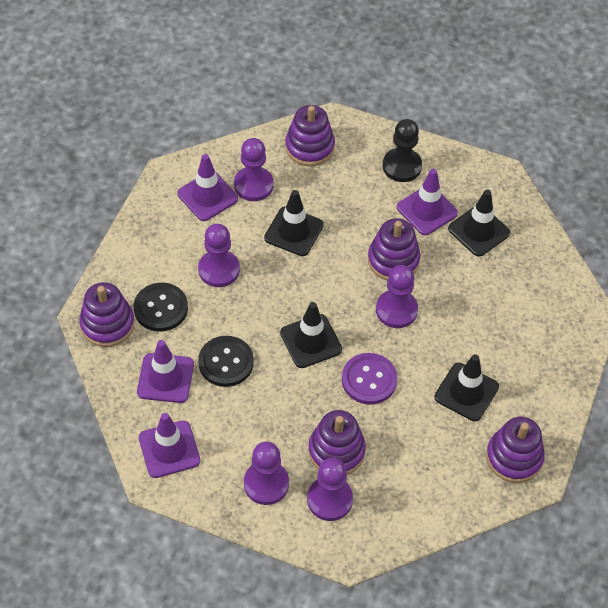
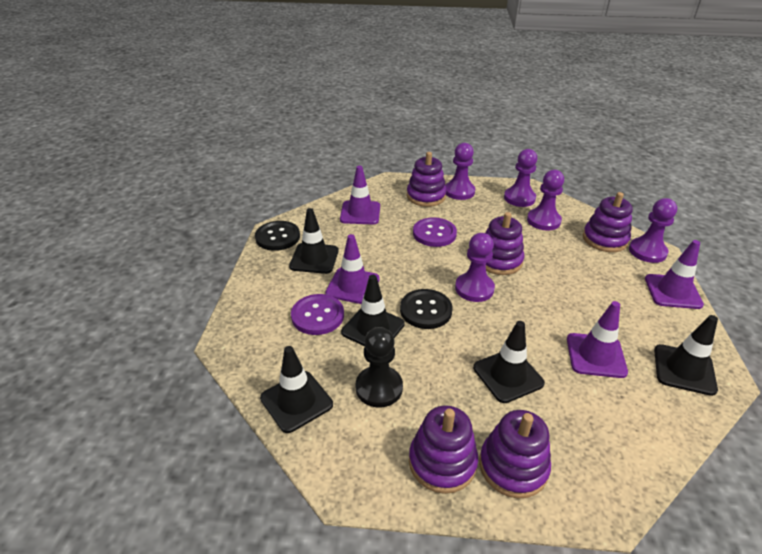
black traffic cone: [264,190,324,256] [280,302,342,368] [434,354,499,421] [448,189,510,257] = 4 -> [260,346,333,433] [289,208,339,274] [341,275,405,346] [473,321,545,403] [654,315,718,396] = 5
purple button: [342,353,397,405] = 1 -> [291,294,344,335] [413,217,457,247] = 2

